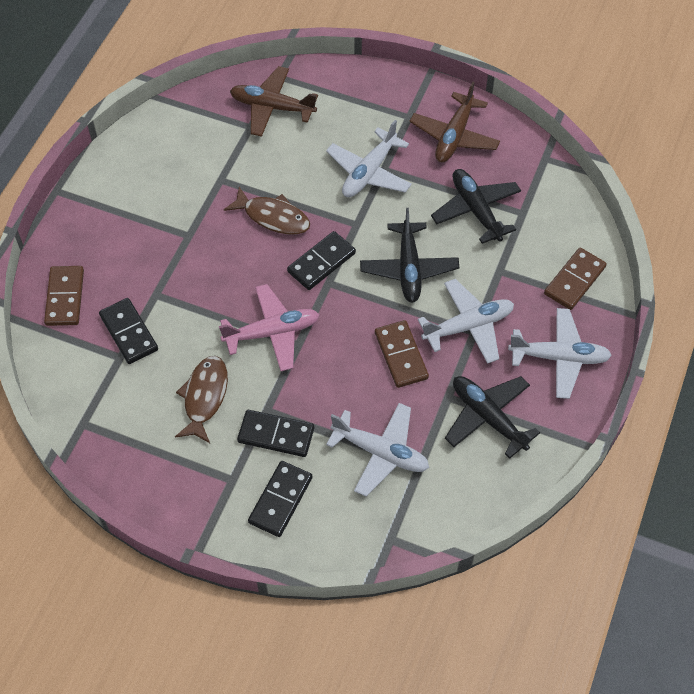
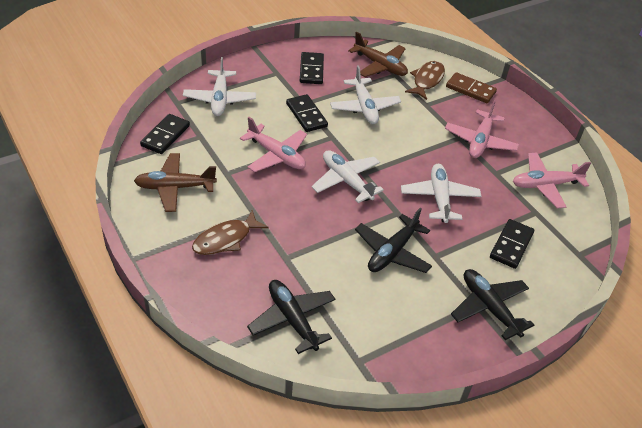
brown domino: [44,266,84,326] [375,320,429,388] [544,248,607,310] = 3 -> [446,72,497,103] = 1
pink plane: [219,284,320,371] = 1 -> [240,117,307,172] [445,100,519,158] [513,153,591,208] = 3

